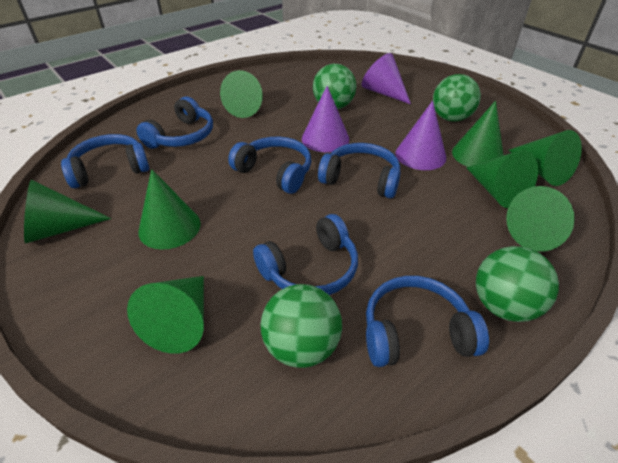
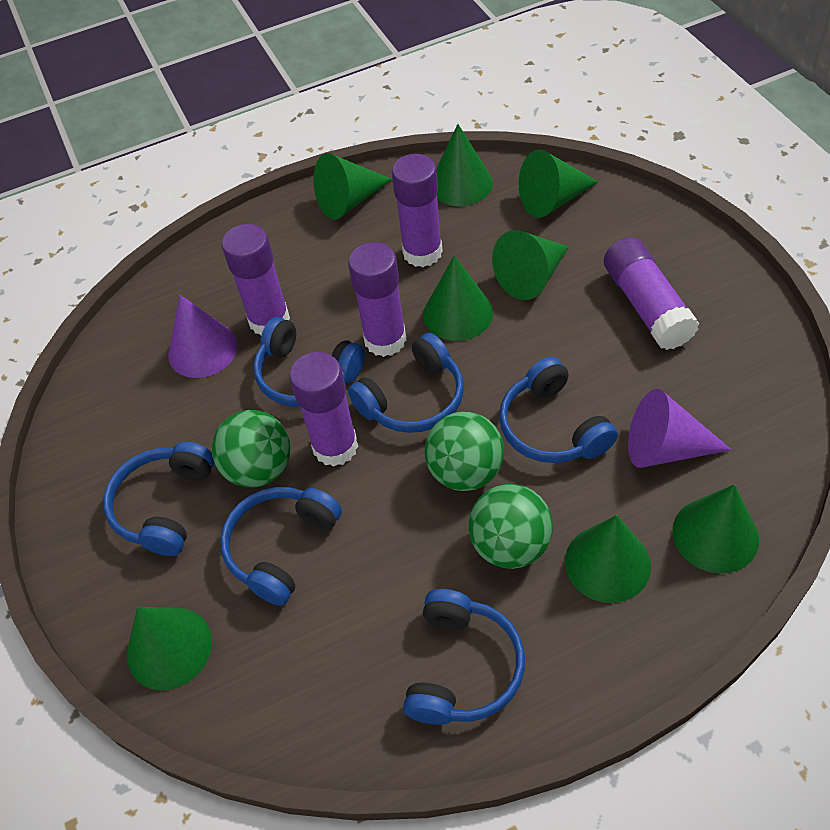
green ball: [261,284,342,368] [313,64,356,109] [433,74,481,122] [476,246,559,322] = 4 -> [212,410,291,488] [424,411,504,491] [469,484,553,569] = 3
purple cone: [302,86,349,152] [361,53,411,104] [396,101,446,170] = 3 -> [168,295,238,378] [628,389,732,468] = 2
purple glue stick: none = 0 -> [222,224,290,335] [289,352,358,466] [348,242,407,357] [392,154,443,267] [604,237,699,350] = 5

